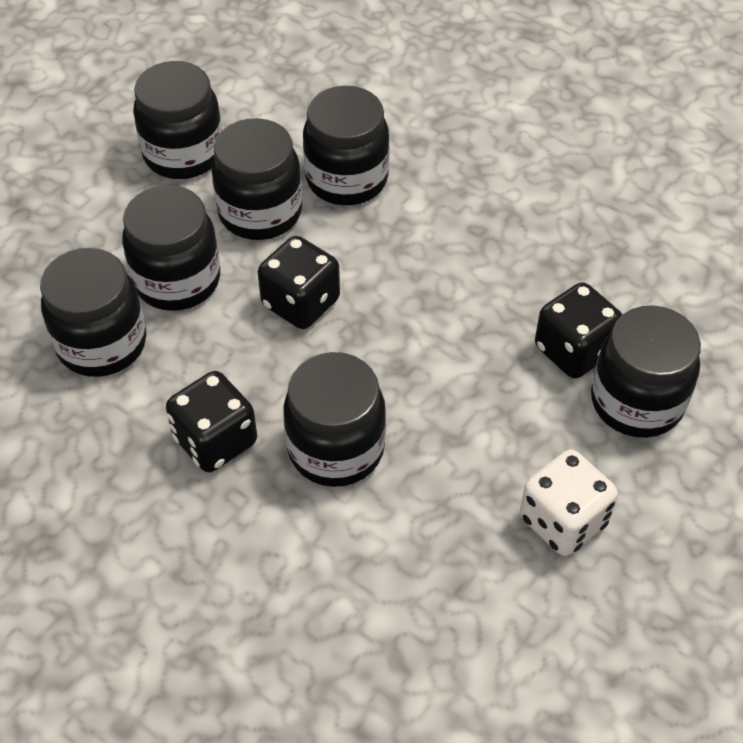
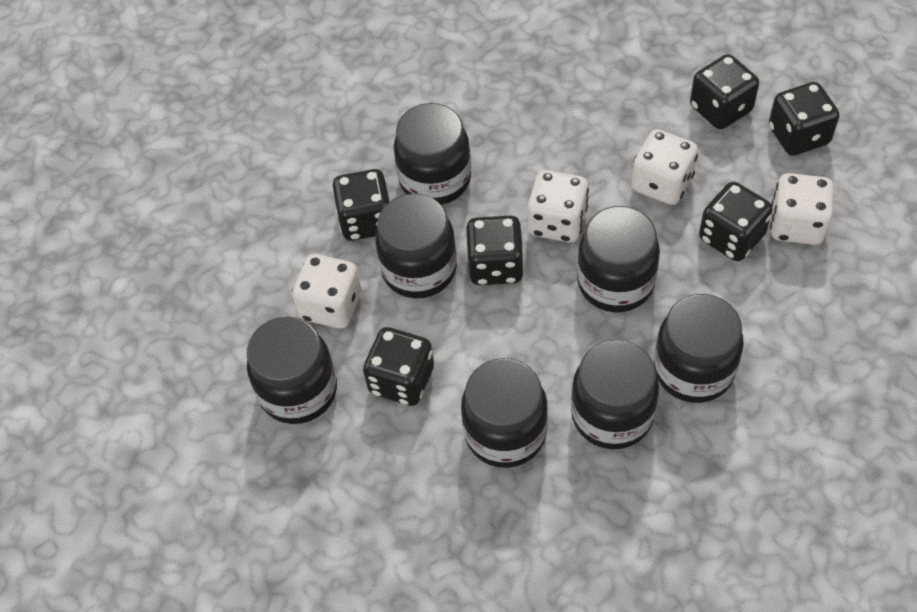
black dice: [166,371,257,472] [258,236,340,329] [535,282,622,379] = 3 -> [332,169,390,241] [363,327,434,406] [466,215,524,285] [690,54,759,130] [699,182,773,261] [769,82,839,156] = 6
white dice: [520,450,618,556] = 1 -> [292,254,362,329] [528,170,589,242] [631,129,698,205] [770,173,834,245] = 4

